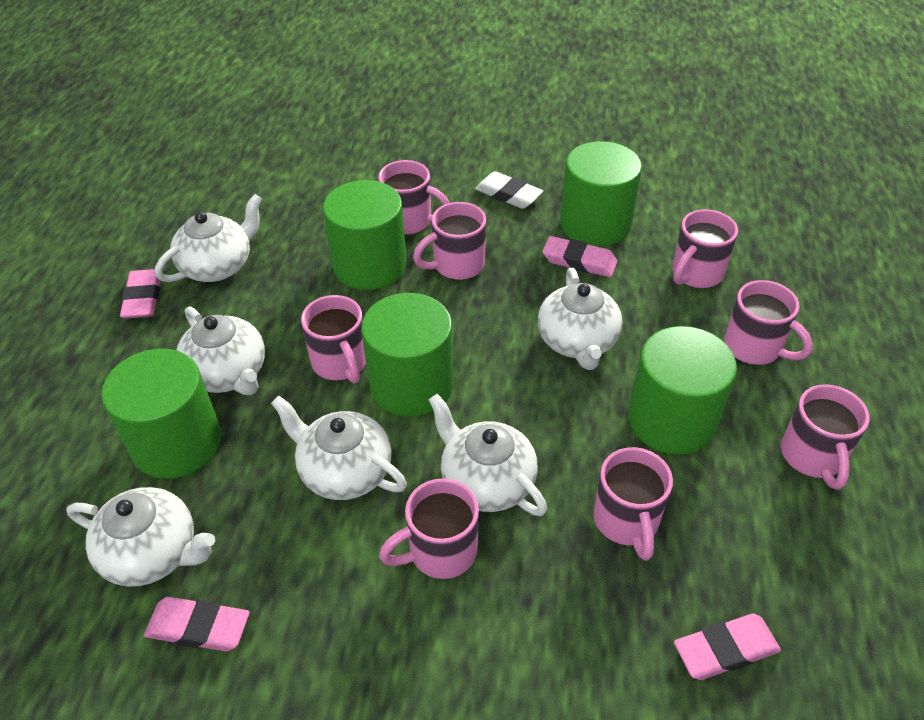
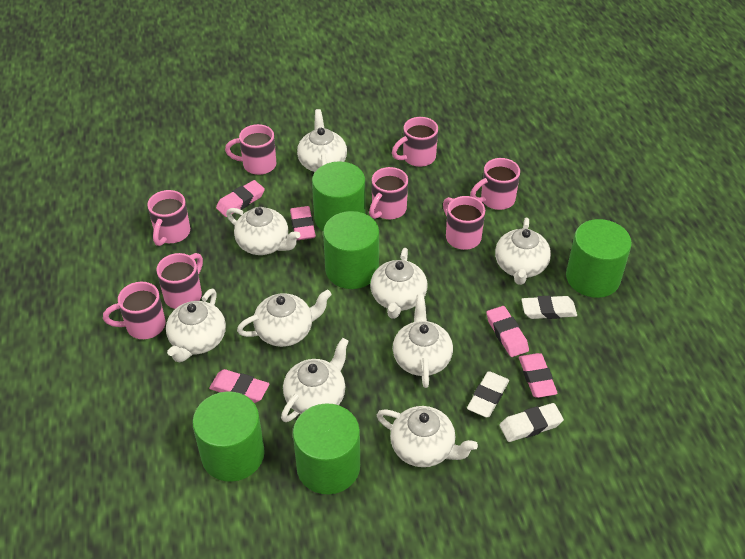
pink eraser: [120,269,160,319] [144,597,249,652] [542,236,617,277] [674,614,781,680] = 4 -> [209,369,269,403] [216,180,265,217] [290,206,316,240] [486,306,529,357] [519,353,558,398] = 5
white eraser: [475,171,543,209] = 1 -> [467,371,509,418] [500,403,564,442] [521,296,577,319] = 3
white teapot: [66,487,215,587] [155,194,262,282] [177,306,265,395] [271,395,407,500] [429,394,547,516] [538,268,622,370] = 6 -> [166,289,226,363] [226,207,300,255] [237,290,332,347] [281,338,349,422] [297,109,347,172] [370,248,427,319] [377,406,478,467] [393,295,453,388] [495,218,551,285] = 9

